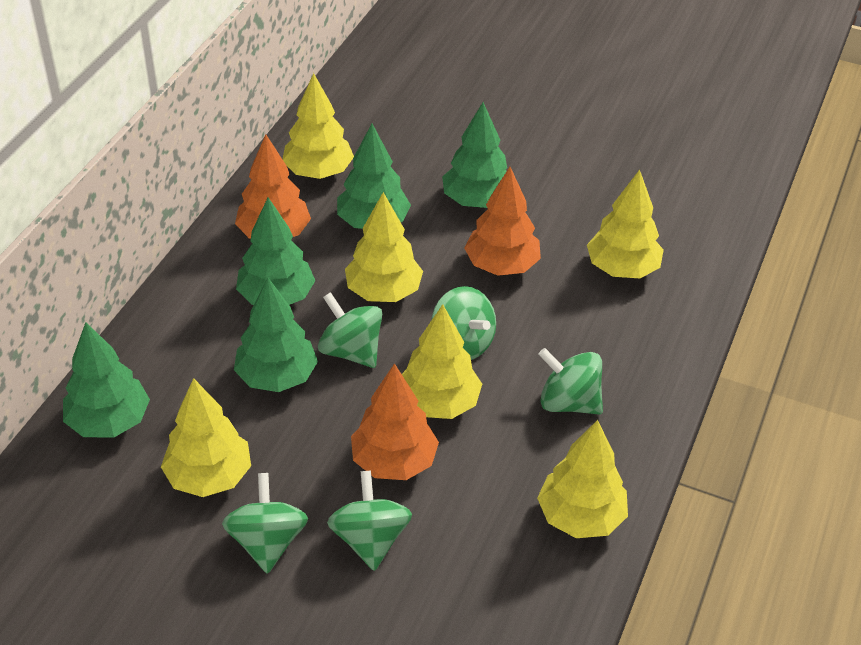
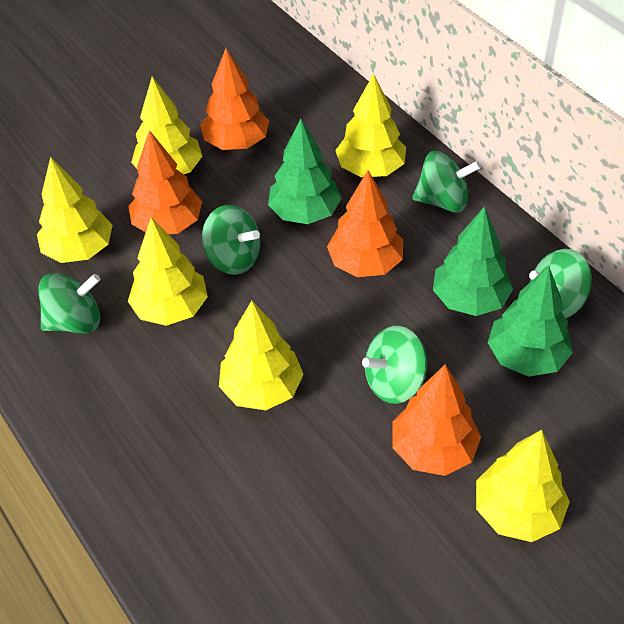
green tree: [63,322,150,437] [234,278,318,392] [236,197,315,305] [337,124,411,229] [442,102,507,208] = 5 -> [268,118,342,224] [433,206,513,316] [488,266,573,377] = 3
orange tree: [235,134,311,239] [351,363,439,480] [464,167,541,276] = 3 -> [128,130,202,234] [200,48,269,150] [327,170,403,277] [393,364,481,476] = 4

